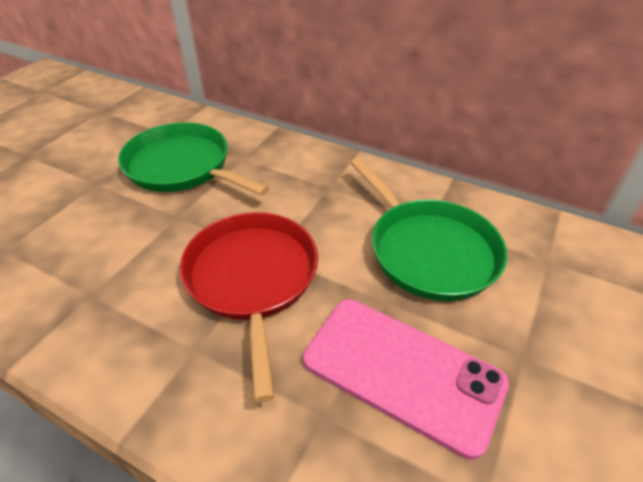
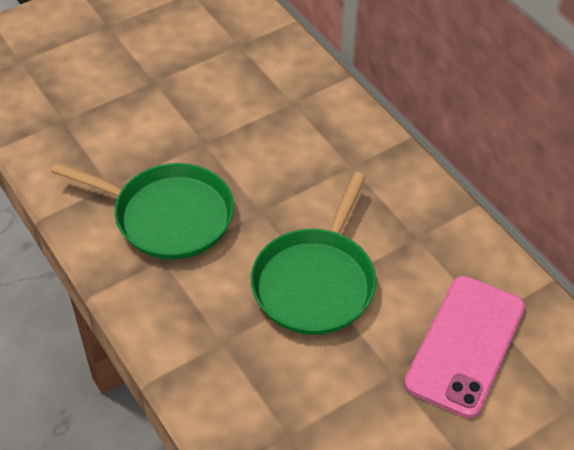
red pan: [180,212,318,402] = 1 -> none = 0

